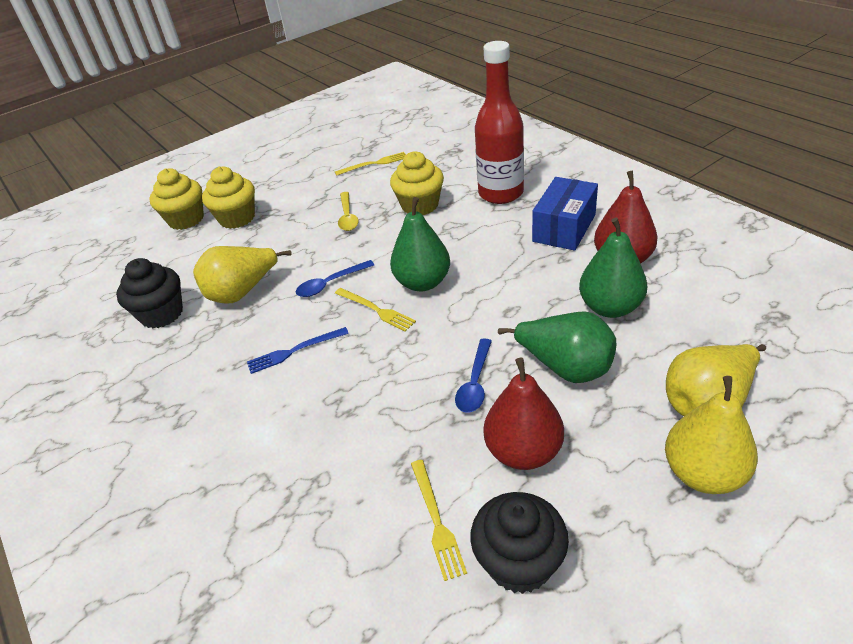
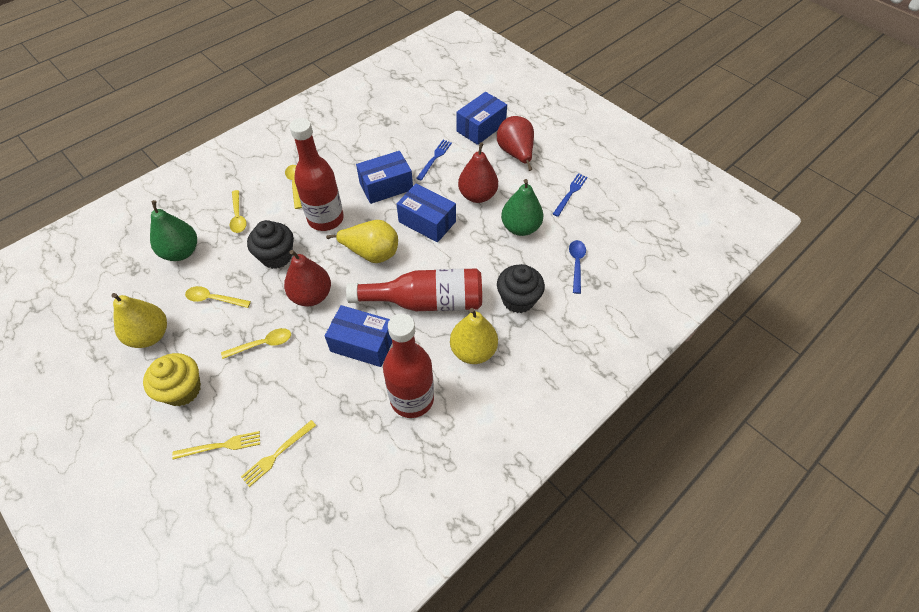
blue box: [532,177,598,251] = 1 -> [325,305,392,367] [356,151,413,204] [396,184,456,242] [456,92,507,145] = 4
blue fork: [247,327,349,374] = 1 -> [416,140,452,181] [553,173,588,217] = 2
blue spoon: [296,260,374,297] [455,338,492,413] = 2 -> [569,240,586,294] = 1
green pear: [390,197,450,291] [498,311,616,383] [579,217,647,318] = 3 -> [150,200,197,261] [501,179,543,236] = 2
red bottle: [475,41,524,204] = 1 -> [290,118,344,231] [346,268,482,311] [383,313,434,418] = 3
red pear: [484,358,564,470] [594,171,657,264] = 2 -> [284,250,331,306] [458,142,498,203] [497,116,534,171] = 3
yellow cupcake: [149,168,204,230] [202,167,255,229] [390,151,444,215] = 3 -> [143,353,201,406] = 1
yellow fork: [335,152,406,176] [335,288,416,332] [411,460,467,581] = 3 -> [172,431,260,460] [241,420,316,487] = 2
yellow spoon: [338,192,359,231] = 1 -> [185,286,251,308] [221,328,291,359] [230,190,247,233] [285,165,302,209] = 4

